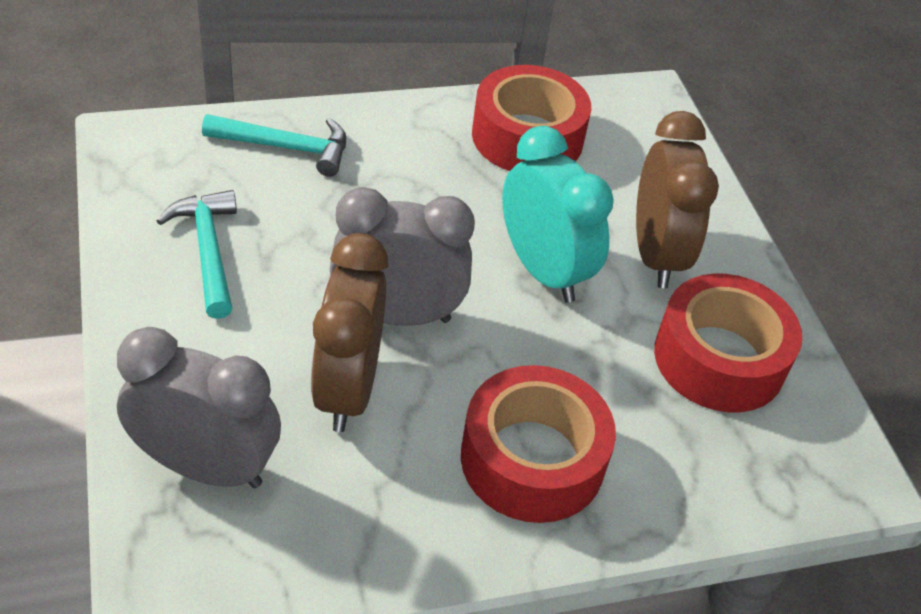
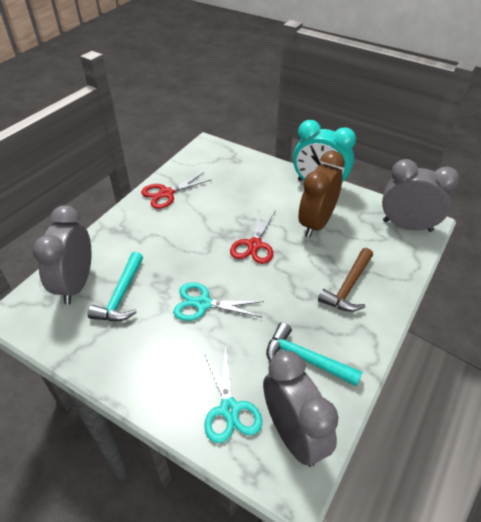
brown clock: [311,233,388,432] [636,111,719,288] = 2 -> [298,151,345,238] = 1
brown hammer: none = 0 -> [318,248,373,312] = 1
grey clock: [117,327,281,488] [330,187,475,326] = 2 -> [33,205,92,305] [263,351,338,467] [382,159,459,232] = 3
red scissors: none = 0 -> [141,172,212,209] [230,212,275,264] = 2
red tape: [461,365,616,523] [472,65,591,171] [654,273,802,412] = 3 -> none = 0
turquoise scissors: none = 0 -> [173,282,264,321] [204,347,262,443] = 2

